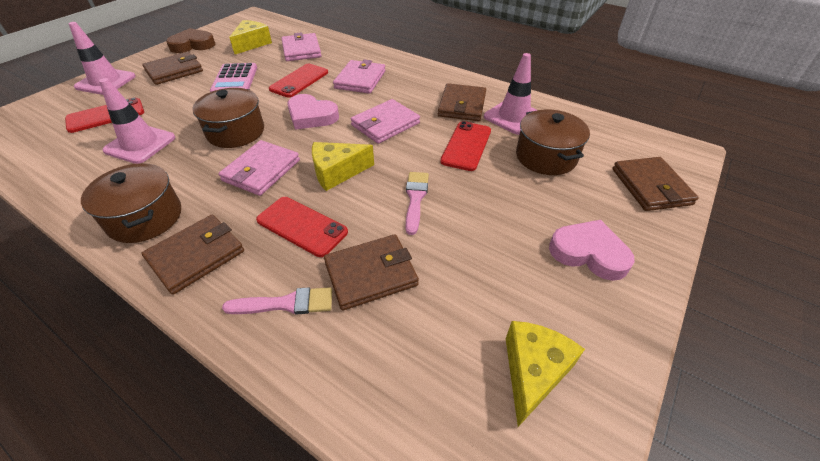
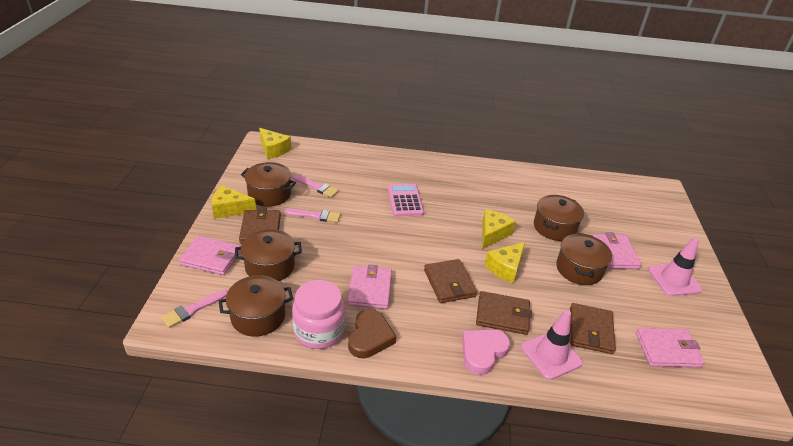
brown pot: [81,163,181,243] [192,88,264,148] [516,110,590,175] = 3 -> [219,275,293,337] [235,229,302,281] [241,162,296,207] [534,195,584,241] [556,233,612,285] = 5
brown wallet: [141,215,244,295] [142,52,203,85] [324,234,419,310] [438,83,486,121] [612,157,699,211] = 5 -> [239,208,281,244] [424,259,477,303] [476,291,532,335] [570,303,616,354] = 4
pink brush: [222,287,332,315] [406,172,429,235] = 2 -> [161,289,228,328] [285,208,341,223] [293,175,339,198] = 3
pink heart: [287,94,339,130] [549,220,635,281] = 2 -> [462,329,510,375] = 1
pink jar: none = 0 -> [292,280,345,349] = 1
pink traffic cone: [69,22,136,95] [99,78,175,164] [484,53,537,135] = 3 -> [521,310,583,380] [648,237,702,296] = 2
red phone: [65,97,144,133] [256,197,348,257] [269,64,328,98] [440,121,491,171] = 4 -> none = 0
yellow cheese: [229,20,272,54] [312,142,374,191] [506,321,585,427] = 3 -> [212,185,256,219] [259,128,291,159] [482,209,516,249] [485,242,525,283] = 4

